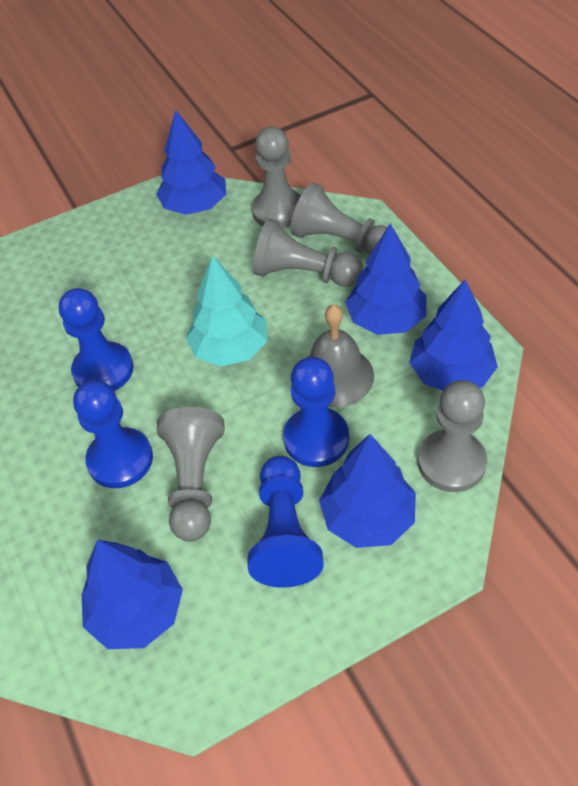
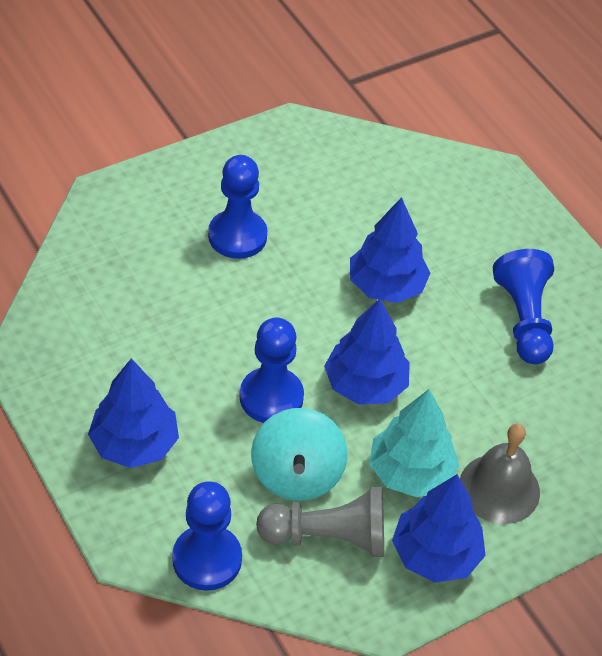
blue tree: [81,539,183,649] [156,110,226,215] [319,434,416,548] [345,223,427,335] [409,280,498,391] = 5 -> [88,358,179,468] [324,299,410,405] [350,197,430,303] [392,474,486,583] = 4
grey pawn: [157,407,224,542] [252,127,301,229] [253,219,363,287] [290,183,387,255] [418,380,487,492] = 5 -> [256,487,384,557] = 1
turquoise spinning top: none = 0 -> [251,408,347,501] = 1

